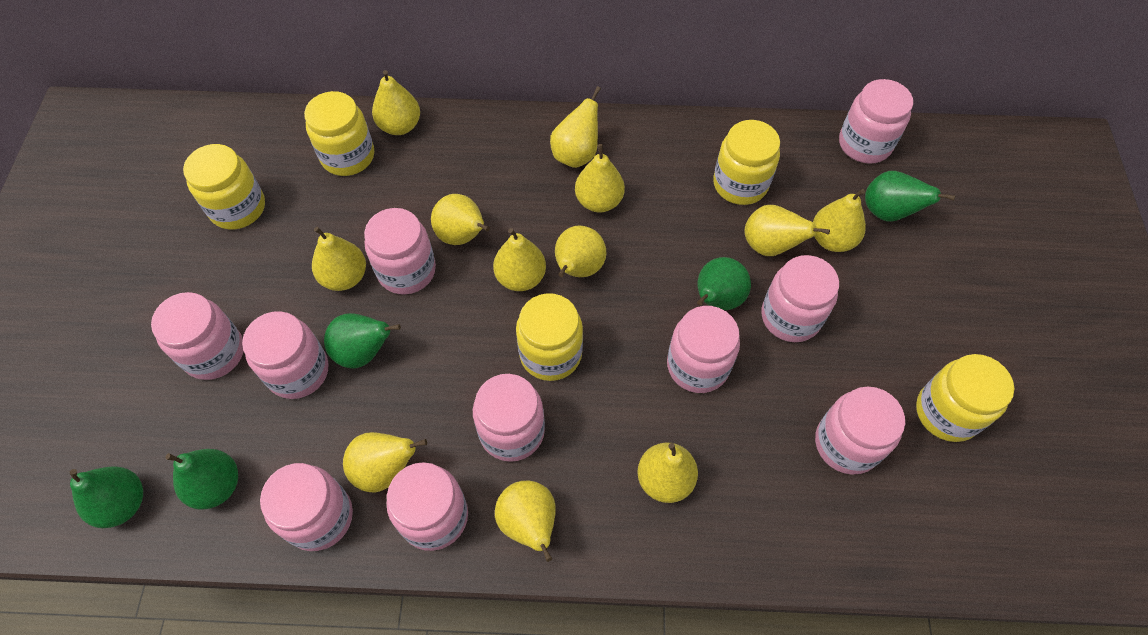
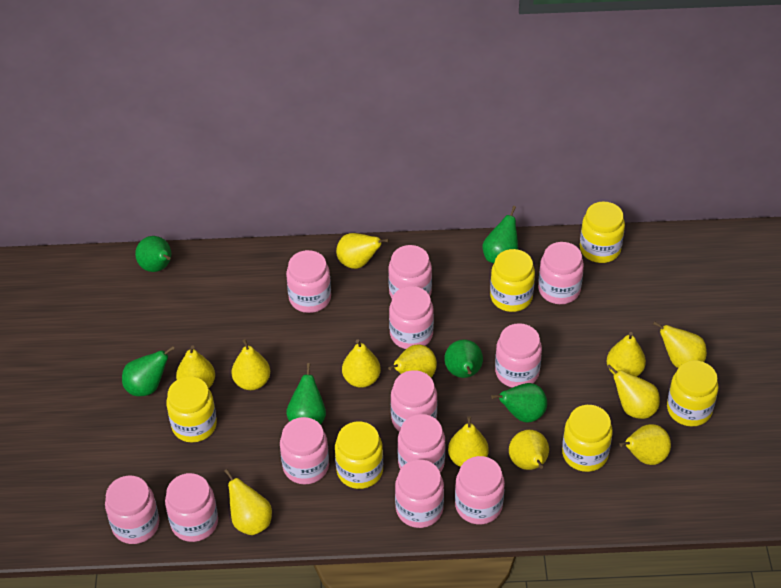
green pear: [70,466,143,528] [165,449,238,510] [324,313,401,369] [697,257,751,310] [865,171,955,222] = 5 -> [122,346,175,396] [135,236,171,272] [286,363,326,425] [444,339,483,378] [482,206,518,263] [491,383,547,423] = 6
pink jar: [151,292,244,380] [242,311,328,399] [260,463,353,551] [364,208,436,295] [387,462,468,551] [473,374,545,462] [667,306,740,393] [761,255,839,342] [815,387,905,475] [839,79,913,164] = 10 -> [105,476,159,544] [165,473,218,542] [280,417,329,484] [286,250,331,313] [388,245,432,298] [389,286,434,349] [391,370,437,432] [395,459,444,528] [398,414,445,473] [455,456,505,524] [495,323,542,388] [538,242,584,304] = 12
yellow jar: [183,144,265,230] [304,91,374,176] [516,293,583,381] [713,120,780,205] [916,354,1014,442] = 5 -> [166,376,217,443] [335,422,383,489] [490,249,535,312] [562,405,613,472] [580,202,625,263] [667,360,718,426] = 6

